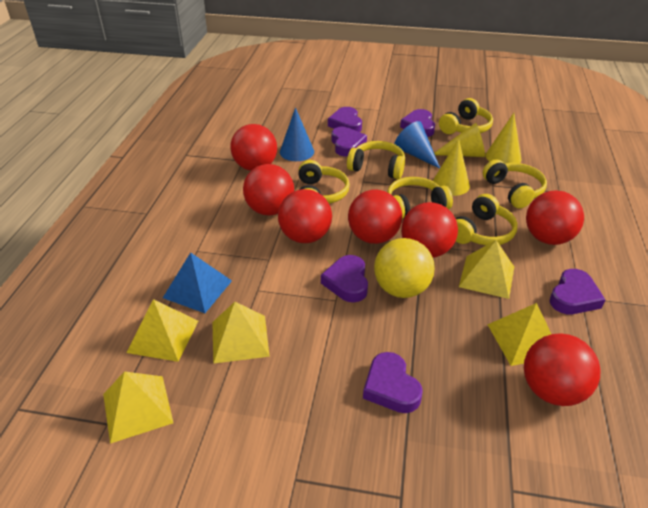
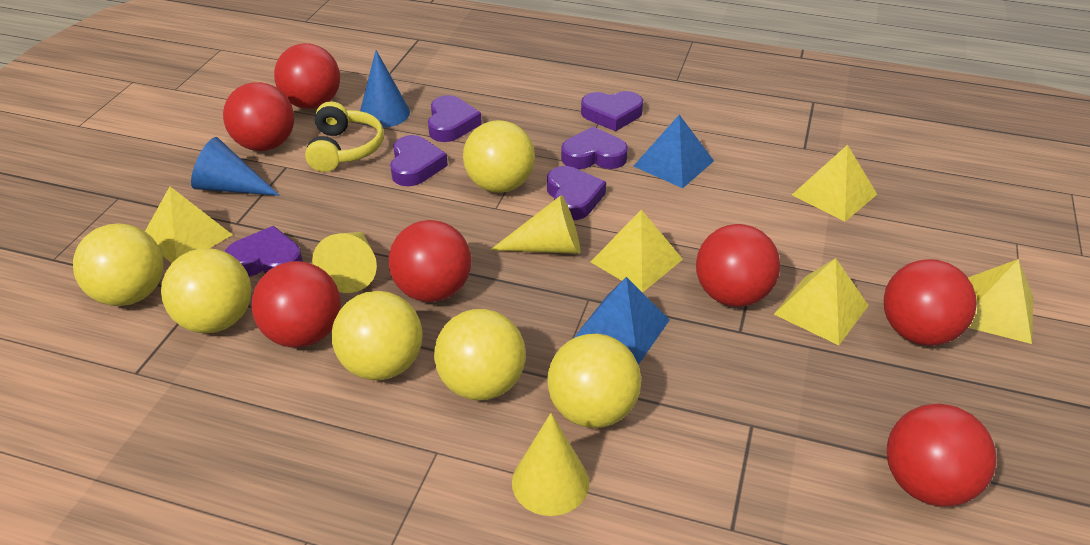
blue pyramid: [163,252,232,313] = 1 -> [574,277,670,365] [634,114,714,188] = 2
yellow ball: [374,238,435,298] = 1 -> [73,224,163,306] [161,248,251,333] [332,291,423,381] [434,309,526,401] [463,120,535,193] [547,334,641,428] = 6
yellow headphones: [298,160,350,204] [347,141,405,179] [387,177,453,219] [439,98,493,134] [455,194,518,245] [483,159,547,209] = 6 -> [305,101,384,172] = 1

